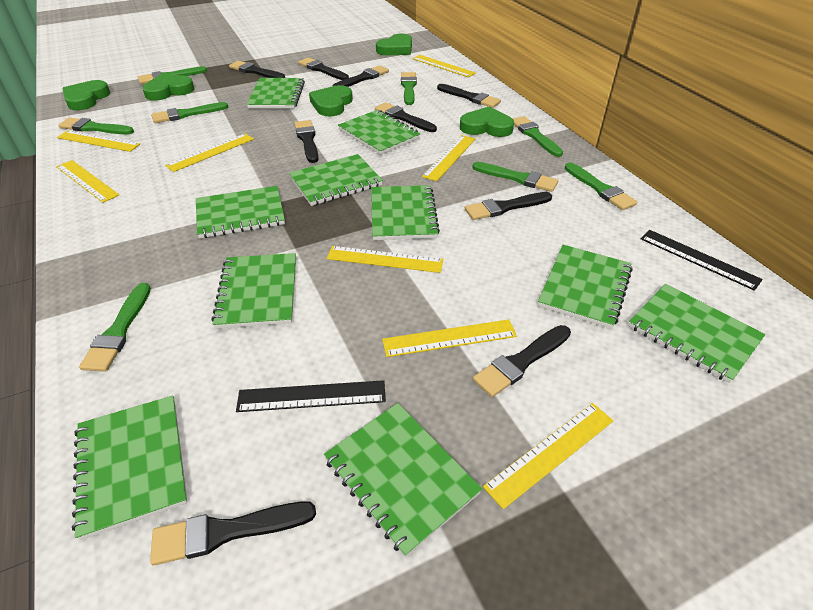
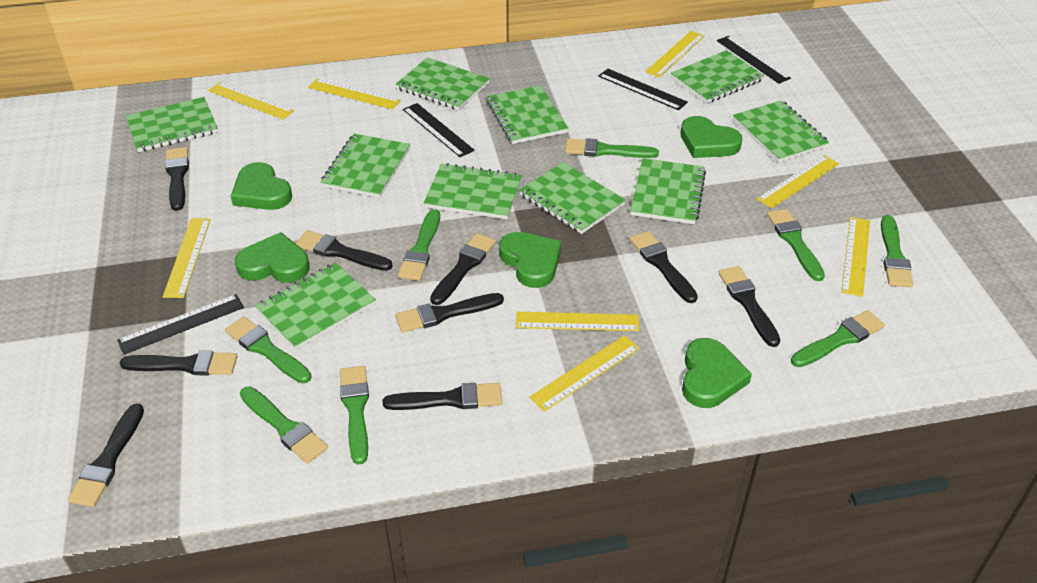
black ruler: [236,380,386,412] [641,230,763,291] = 2 -> [117,294,244,354] [403,103,475,157] [598,69,688,110] [717,36,791,84] = 4

